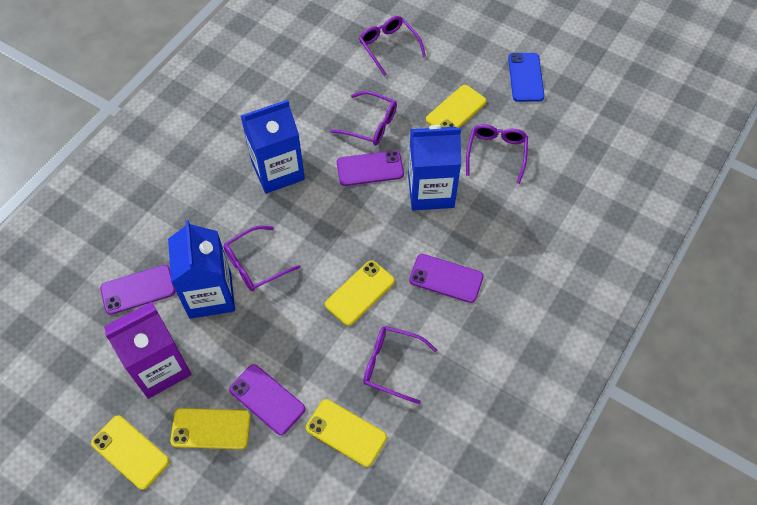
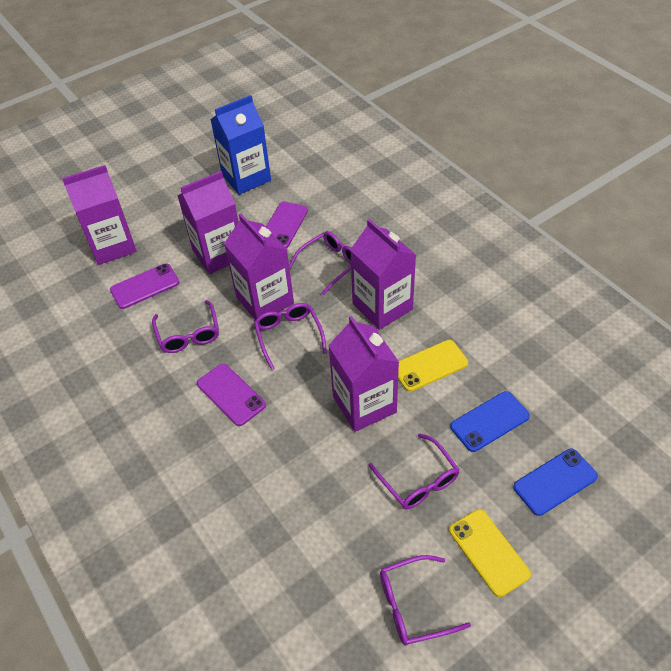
blue carton: [168,220,235,319] [241,100,305,194] [408,125,461,210] = 3 -> [211,95,271,195] = 1
blue phone: [508,53,544,102] = 1 -> [450,391,530,452] [513,449,598,516] = 2
purple carton: [104,302,192,399] = 1 -> [62,165,137,265] [178,171,239,274] [224,213,294,321] [328,316,399,432] [350,219,416,330] = 5
purple phone: [100,265,175,315] [229,364,305,435] [337,150,404,186] [409,254,484,303] = 4 -> [110,263,179,309] [197,364,266,426] [266,201,308,248] = 3
yellow phone: [91,415,169,490] [170,408,250,449] [306,399,387,467] [325,260,395,326] [426,85,486,128] = 5 -> [398,340,468,392] [449,509,531,597] = 2

